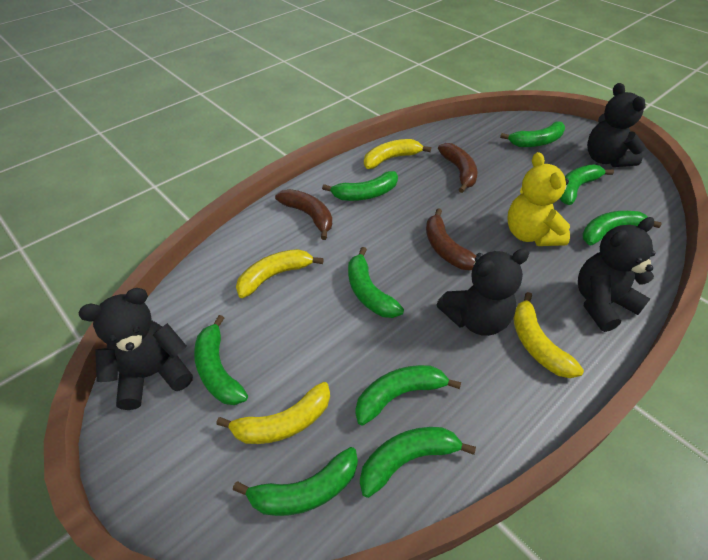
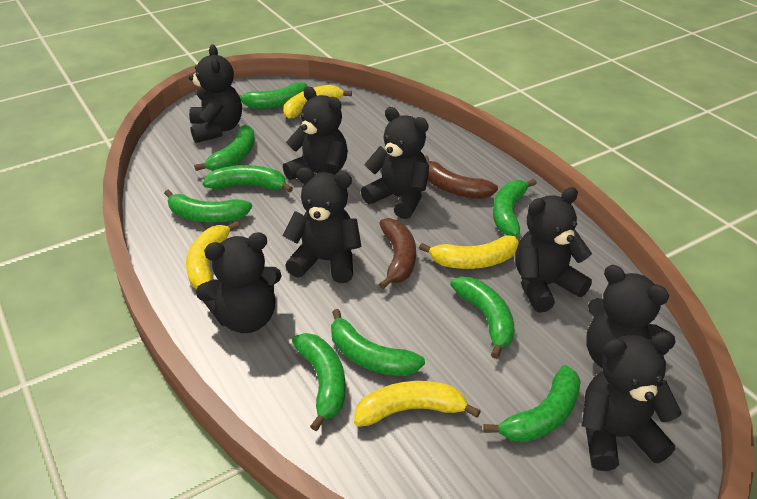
black teddy bear: [79,288,193,410] [436,248,530,336] [578,217,655,332] [587,83,646,167] = 4 -> [189,45,242,143] [196,232,282,333] [283,86,348,180] [283,167,361,283] [361,107,429,219] [515,187,592,313] [582,332,682,471] [586,265,676,368] = 8
brown banana: [275,189,332,240] [426,208,476,270] [438,143,478,193] = 3 -> [379,218,416,289] [425,155,498,199] = 2
yellow teddy bear: [507,152,570,246] = 1 -> none = 0

